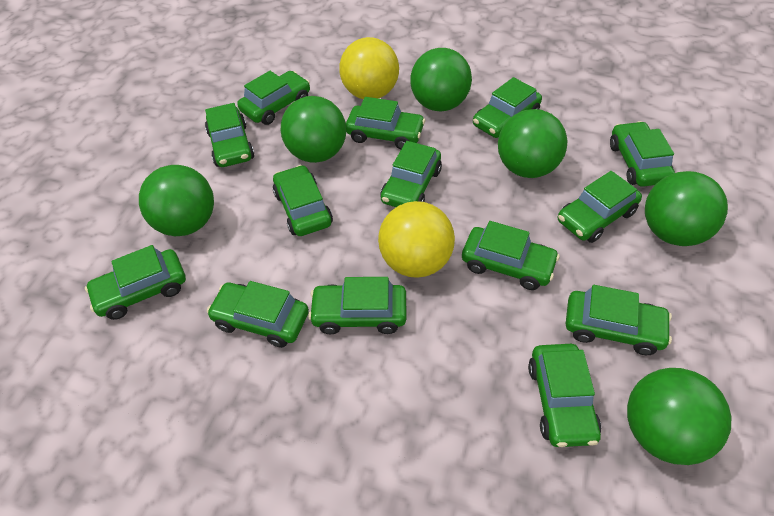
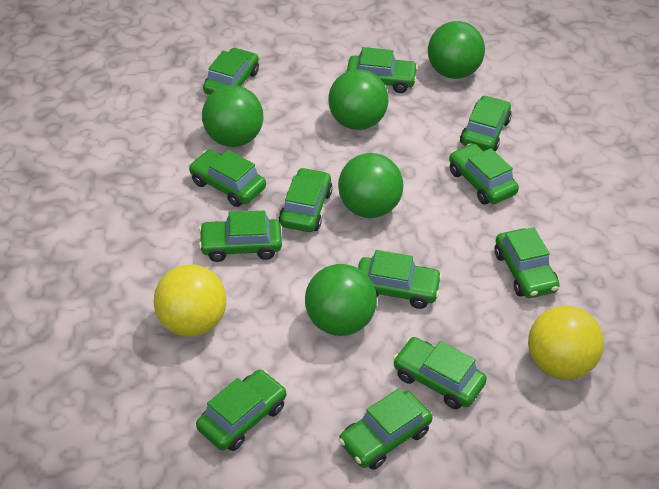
green ball: [139,165,214,236] [280,96,346,163] [410,48,472,112] [498,109,568,178] [627,368,731,465] [645,171,728,246] = 6 -> [202,85,264,147] [305,264,377,336] [328,69,389,130] [338,153,403,218] [428,21,485,79] = 5
green car: [85,245,186,320] [205,103,255,167] [207,281,309,348] [237,71,310,125] [273,165,333,236] [308,277,406,334] [346,97,425,149] [381,141,442,207] [462,221,560,290] [473,77,542,138] [528,344,601,447] [558,171,642,243] [566,285,672,355] [610,121,675,187] = 14 -> [189,149,266,207] [196,370,287,451] [199,210,282,262] [203,48,259,95] [279,167,333,232] [339,389,433,470] [347,47,418,93] [358,250,442,309] [393,337,487,409] [449,143,519,205] [460,95,512,152] [495,227,560,298] = 12

